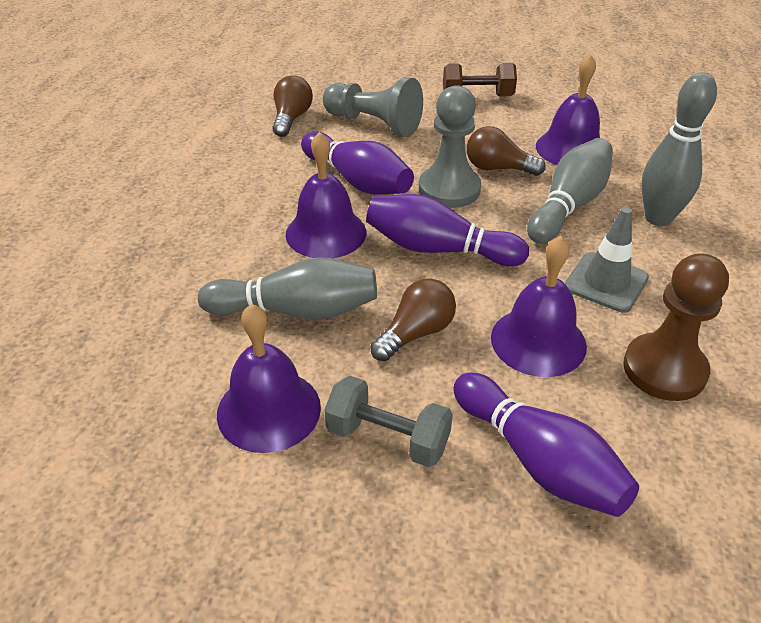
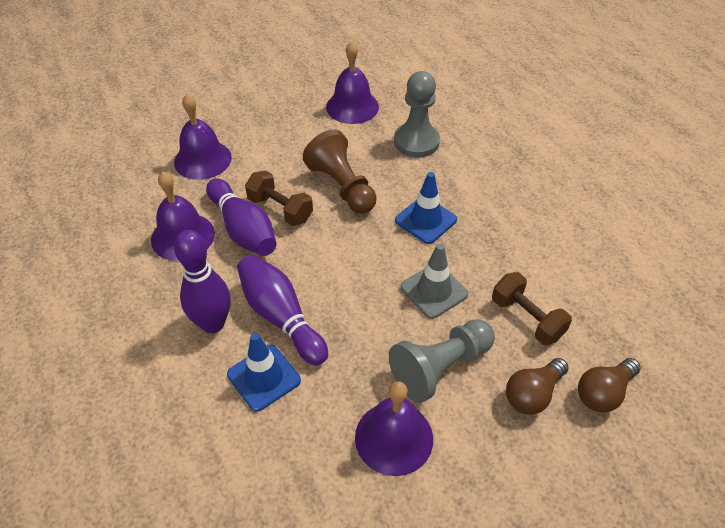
blue traffic cone: none = 0 -> [227,333,301,412] [395,172,457,244] = 2
brown dumbbell: [443,63,517,96] = 1 -> [245,170,313,226] [492,272,572,345] = 2
brown light bulb: [272,75,313,137] [370,278,456,362] [467,126,546,176] = 3 -> [506,358,569,415] [578,358,641,413] = 2
grey bowling pin: [198,257,377,320] [527,138,613,244] [641,73,717,226] = 3 -> none = 0
grey dumbbell: [324,376,453,467] = 1 -> none = 0

